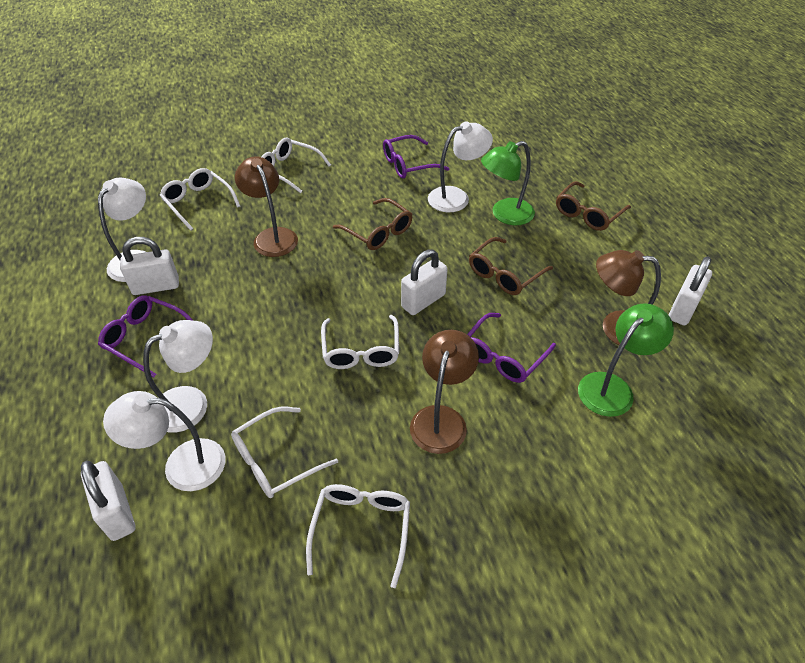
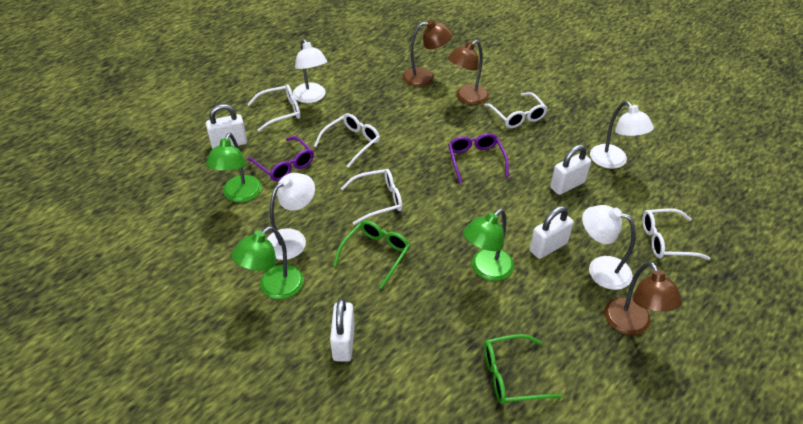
brown glasses: [333,198,412,250] [469,237,553,295] [556,181,631,231] = 3 -> none = 0
green glasses: none = 0 -> [333,220,410,289] [484,334,562,404] = 2
green lamp: [481,141,535,225] [578,303,674,417] = 2 -> [206,133,262,202] [232,226,304,299] [463,209,514,281] = 3
purple glasses: [98,296,192,378] [383,135,450,179] [467,313,556,383] = 3 -> [247,136,314,181] [448,133,509,183] = 2

